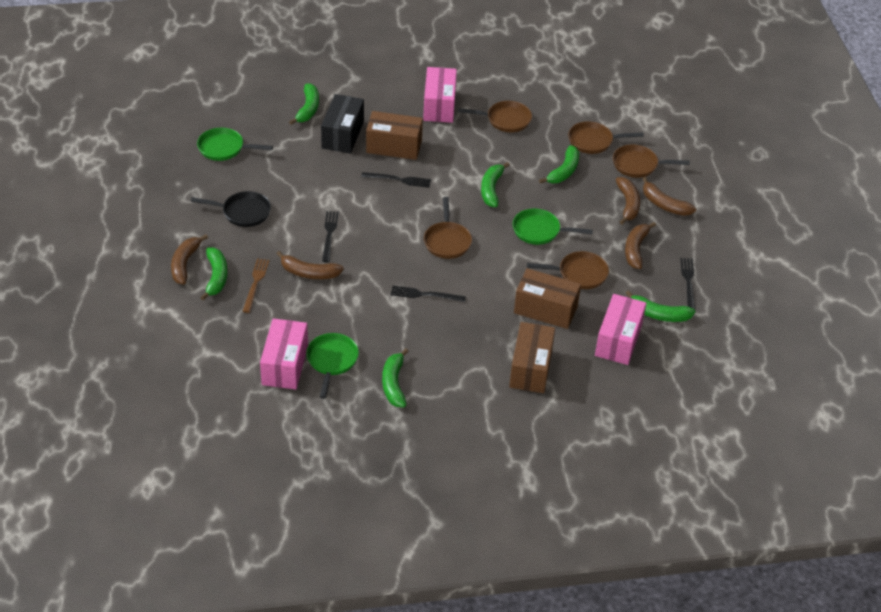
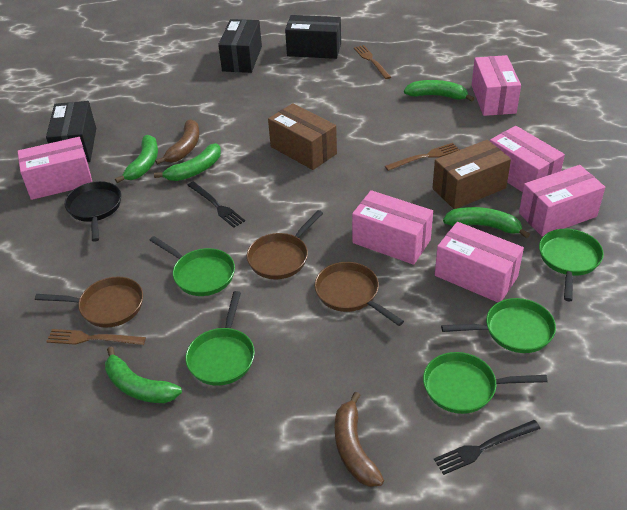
black box: [321,94,364,154] = 1 -> [46,101,96,162] [218,19,262,73] [285,15,341,59] = 3
black fork: [322,211,338,262] [361,172,431,188] [391,286,466,302] [680,258,695,309] = 4 -> [187,181,245,228] [434,420,541,475] = 2
brown banana: [171,234,208,285] [276,251,344,279] [616,177,640,225] [625,222,656,269] [642,177,696,216] = 5 -> [155,119,199,165] [335,392,384,487] = 2
brown box: [366,111,423,160] [509,322,555,393] [514,268,581,329] = 3 -> [268,103,337,170] [432,140,511,209] = 2
brown fork: [243,258,269,313] = 1 -> [46,329,146,345] [354,45,391,79] [385,143,460,171] = 3
brown pan: [424,197,472,259] [458,101,532,132] [527,251,609,289] [568,121,644,154] [613,144,690,178] = 5 -> [35,277,143,328] [247,210,323,279] [315,262,404,326] = 3
green banana: [200,247,228,300] [289,83,319,125] [382,348,409,407] [481,162,510,207] [539,145,579,183] [626,290,696,322] = 6 -> [105,346,182,403] [115,135,158,183] [154,143,221,181] [404,80,474,102] [443,207,530,238] = 5
green pan: [197,128,273,161] [306,333,359,399] [513,209,593,245] = 3 -> [149,236,235,296] [185,291,255,386] [423,352,547,414] [441,298,556,353] [539,229,604,301] = 5
pink box: [260,318,308,389] [423,67,457,123] [595,294,646,365] = 3 -> [17,137,92,200] [352,190,433,265] [435,222,524,302] [472,55,521,116] [490,126,565,192] [519,165,605,236] = 6

